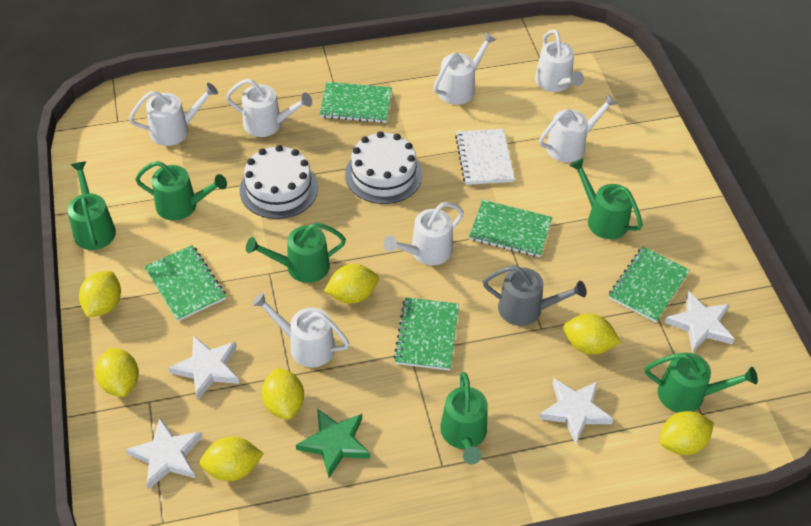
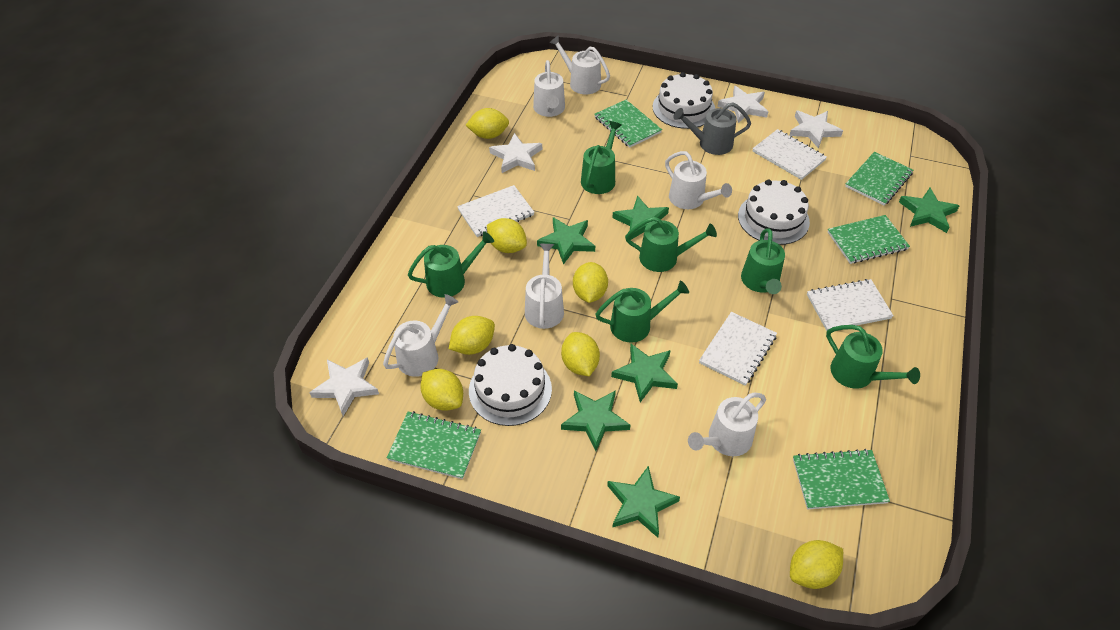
green star: [296,409,370,478] = 1 -> [537,217,595,265] [561,390,630,451] [607,466,680,538] [611,344,678,402] [612,196,669,240] [899,188,959,233] = 6
white cake: [239,145,318,219] [345,131,422,204] = 2 -> [469,344,552,426] [653,72,715,129] [738,179,810,245] = 3
white notebook: [455,129,515,185] = 1 -> [457,185,535,237] [699,312,777,386] [753,129,827,180] [807,279,894,331] = 4
white watering can: [129,83,218,146] [226,79,312,137] [252,292,350,368] [383,202,464,265] [433,32,496,105] [535,30,584,92] [539,94,618,163] = 7 -> [383,294,458,377] [525,244,564,329] [533,60,565,117] [549,35,610,95] [665,151,732,209] [688,393,766,456] = 6

